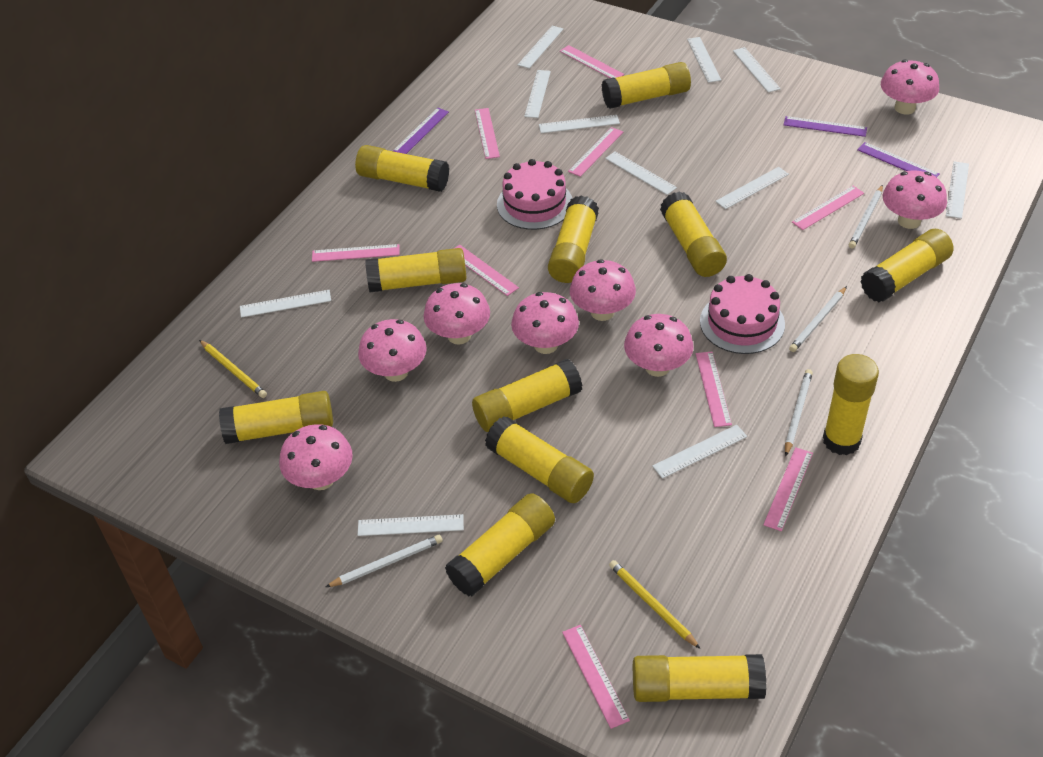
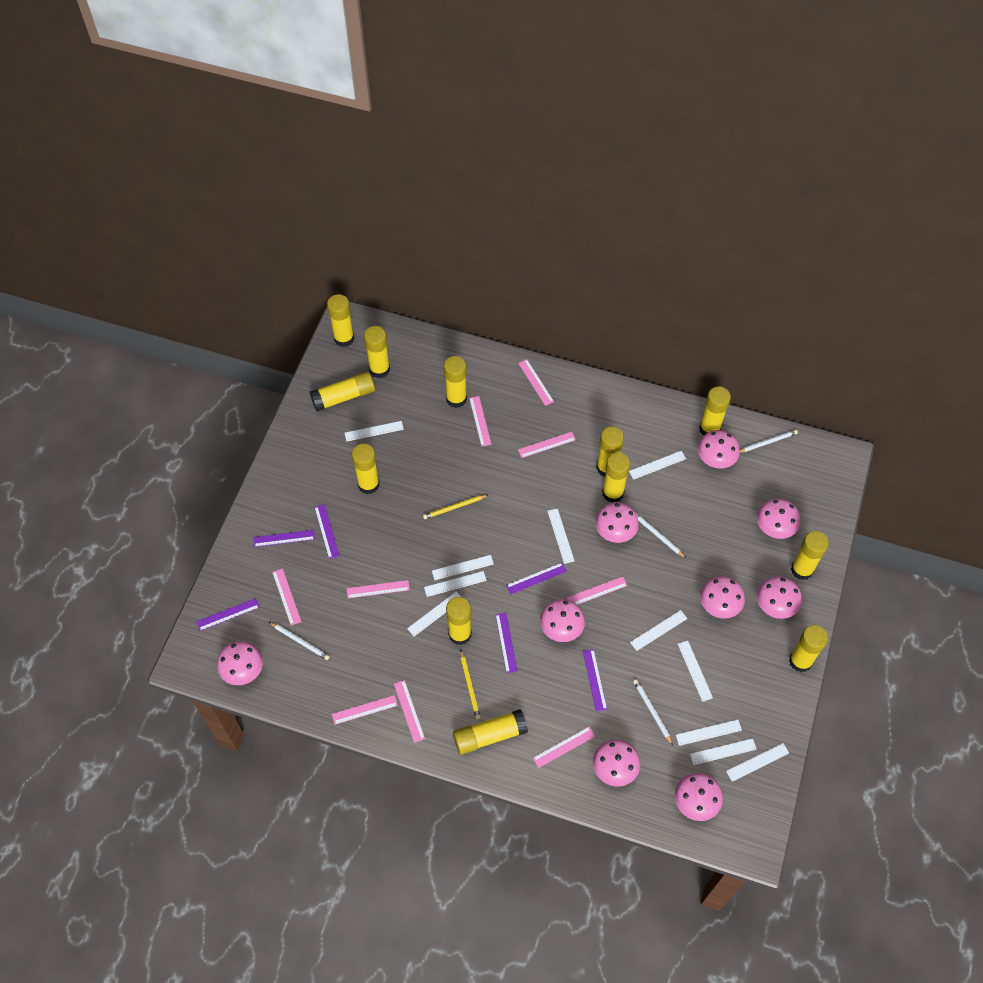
pink cake: [497,159,572,230] [700,274,785,354] = 2 -> none = 0
pink mushroom: [279,424,353,490] [358,319,427,382] [423,283,490,345] [511,292,579,354] [570,259,636,321] [624,314,694,377] [881,60,939,115] [883,170,947,229] = 8 -> [217,641,263,685] [540,599,585,642] [593,739,641,786] [595,502,639,543] [674,773,723,821] [698,430,740,468] [700,576,745,619] [757,498,800,539] [757,576,802,619] = 9
purple ruler: [393,108,449,154] [784,116,867,137] [857,142,940,177] = 3 -> [196,598,260,631] [253,530,315,547] [314,504,339,559] [495,613,518,673] [506,563,567,594] [583,649,607,712] = 6

